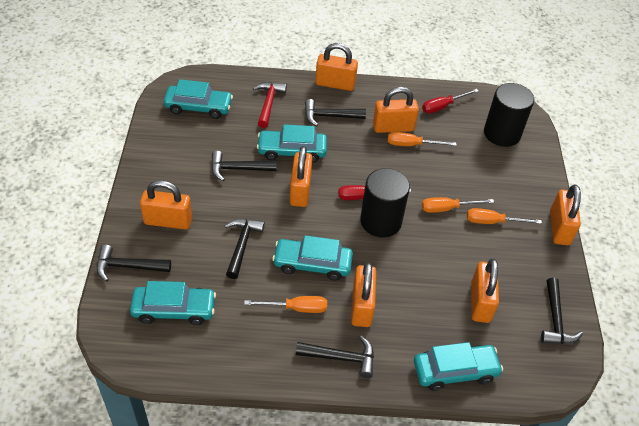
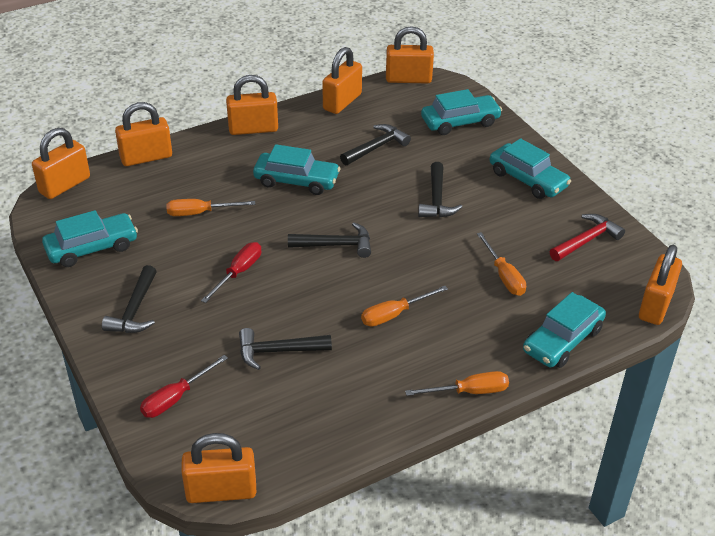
black cylinder: [360,168,410,238] [484,83,534,147] = 2 -> none = 0
black hammer: [97,245,171,282] [211,151,276,181] [225,219,265,279] [296,336,374,378] [305,99,366,126] [541,278,583,344] = 6 -> [102,265,157,333] [239,328,332,370] [288,223,371,258] [340,124,411,166] [418,162,462,217] = 5

